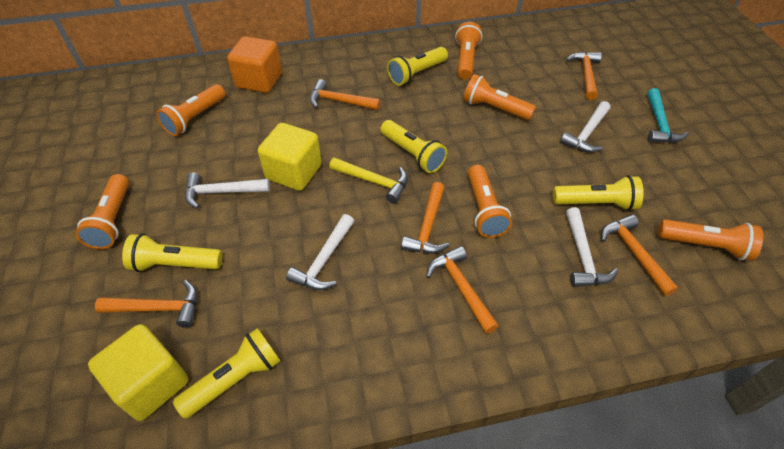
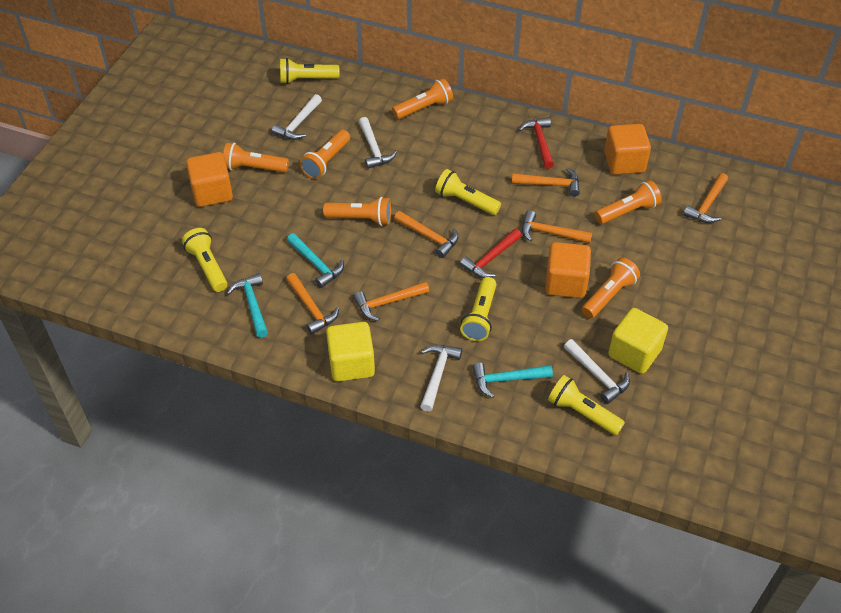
orange cube: [227,36,282,93] = 1 -> [186,152,233,207] [545,242,591,298] [604,124,651,175] = 3
red hammer: none = 0 -> [460,228,522,278] [519,117,554,169] = 2
turquoise hammer: [647,88,689,143] = 1 -> [227,273,268,338] [287,233,344,288] [472,362,553,398] = 3
yellow hammer: [329,157,408,203] = 1 -> none = 0

